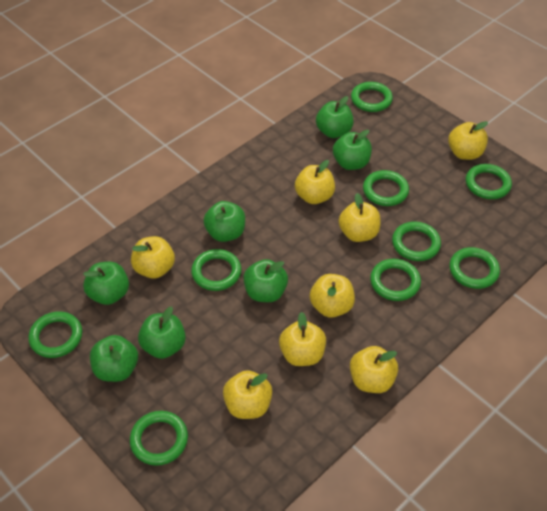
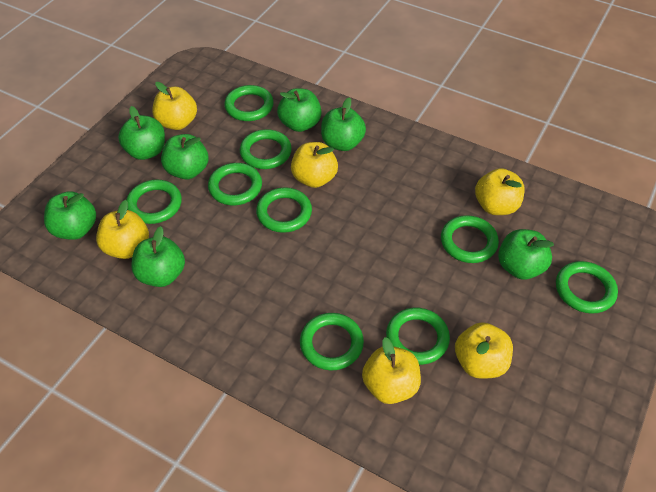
yellow apple: [131,236,175,279] [223,370,273,419] [279,312,326,366] [295,160,335,204] [310,274,355,318] [339,193,381,242] [350,346,398,393] [448,121,488,160] = 8 -> [96,200,149,259] [152,82,197,130] [291,142,338,188] [362,337,421,404] [455,322,513,379] [475,168,525,215] = 6

